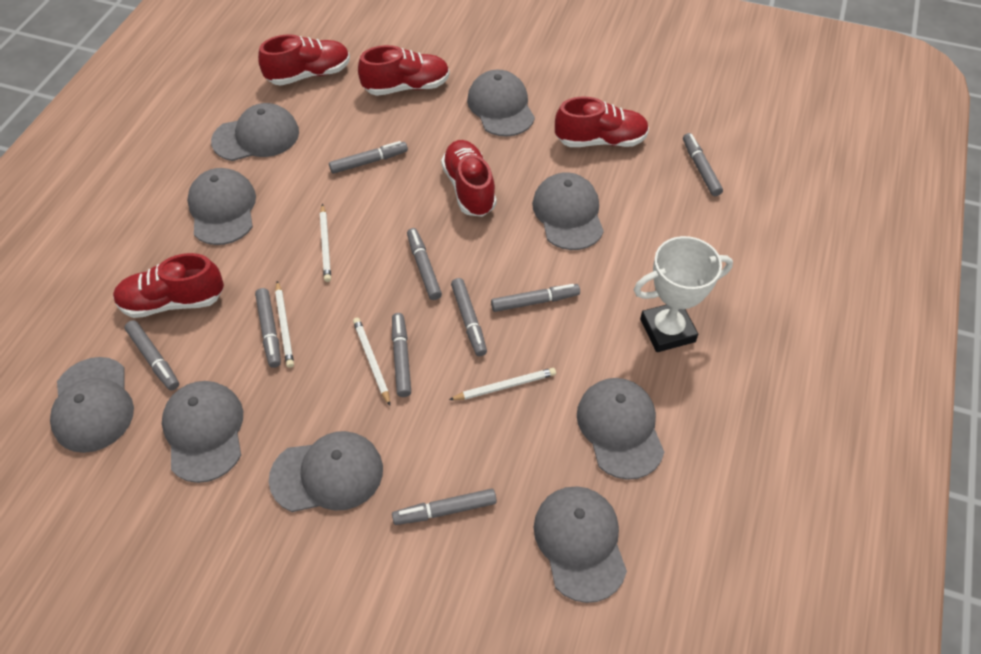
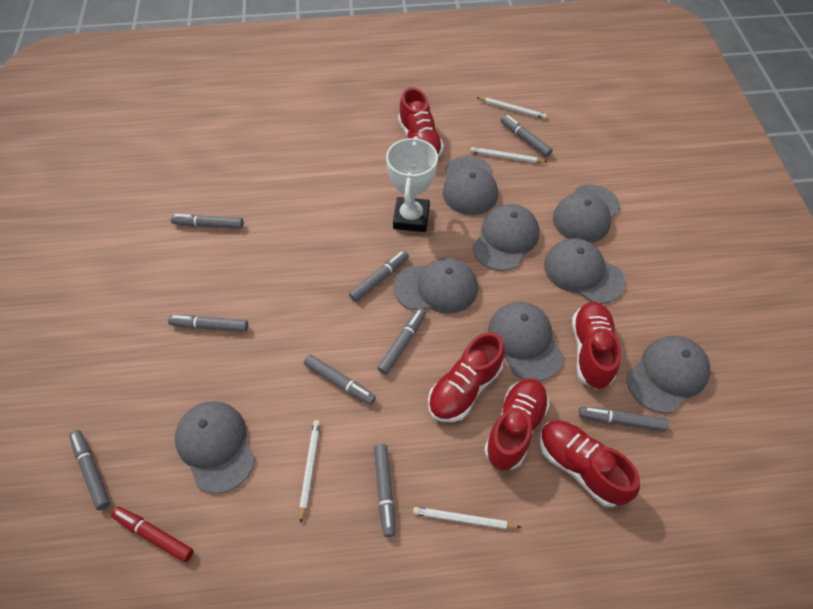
grey cap: [50,357,134,453] [162,381,243,483] [187,168,256,245] [211,103,299,161] [269,431,383,512] [467,70,535,137] [532,172,604,250] [534,486,627,603] [577,378,664,480] = 9 -> [175,401,255,494] [394,258,478,314] [443,156,498,215] [472,204,539,271] [488,302,564,381] [544,238,625,304] [553,184,620,243] [627,336,711,413] = 8
red marker: none = 0 -> [111,507,193,562] = 1

